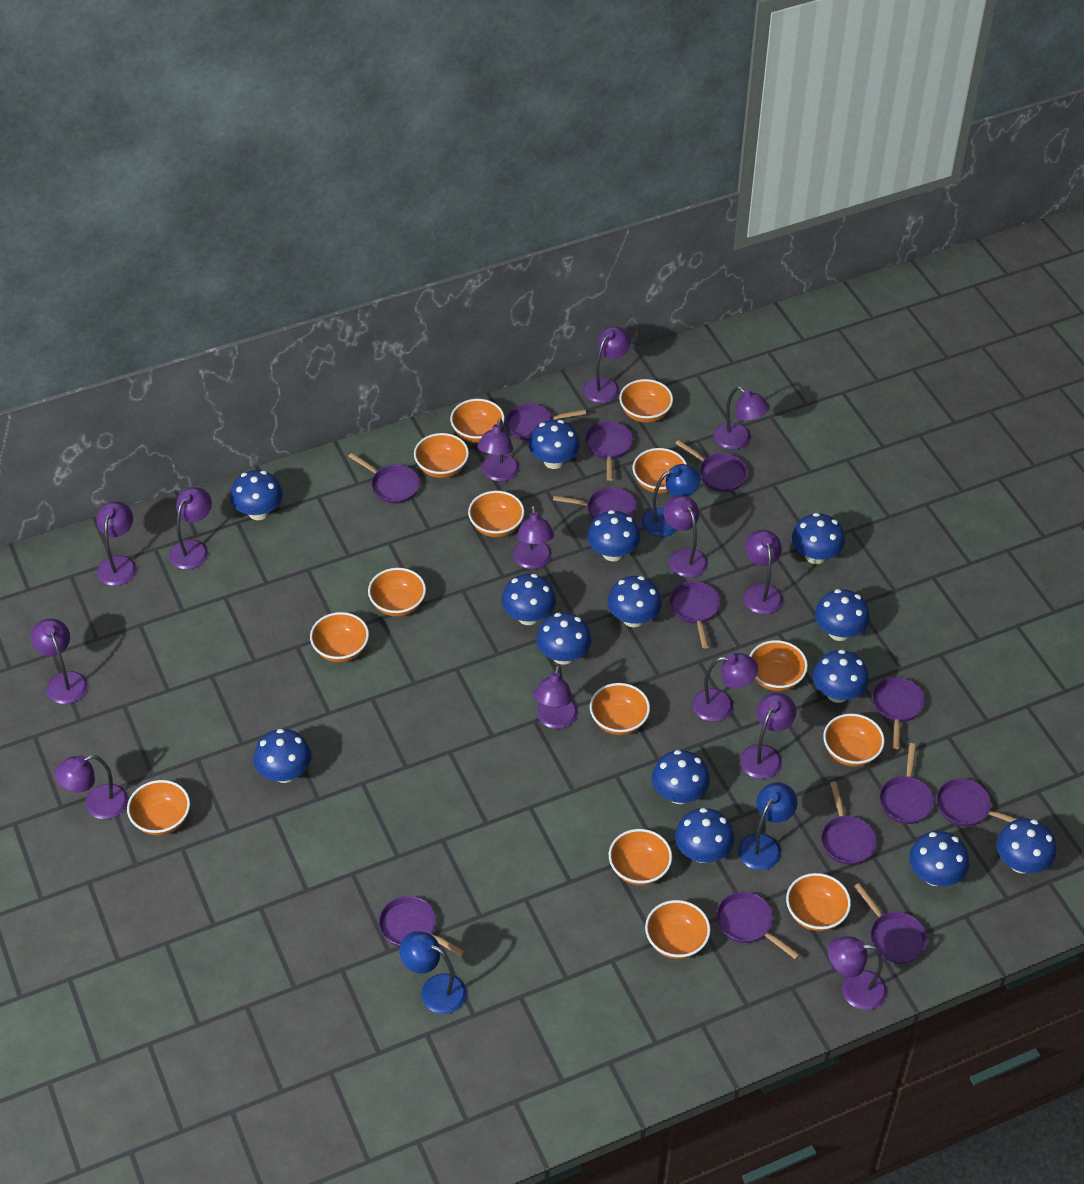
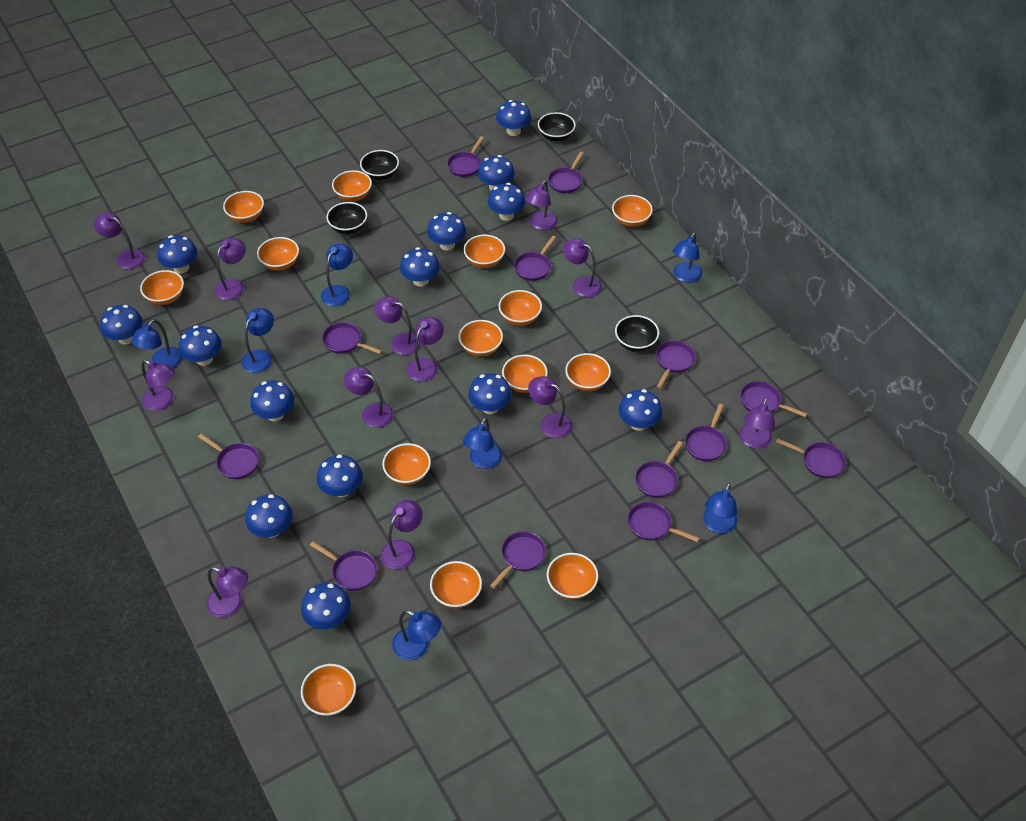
black bowl: none = 0 -> [326,202,367,234] [360,150,399,180] [538,112,576,142] [615,315,659,352] = 4
blue lamp: [399,931,467,1014] [641,464,700,537] [738,782,797,870] = 3 -> [131,319,183,368] [242,308,274,373] [321,244,353,307] [392,610,441,660] [463,418,502,469] [673,233,702,283] [703,483,737,534] = 7
purple lamp: [31,618,88,704] [55,755,128,819] [96,501,136,586] [169,487,212,570] [478,418,519,482] [513,505,554,569] [533,665,578,729] [583,326,631,403] [663,495,708,578] [692,653,758,722] [713,387,770,450] [740,693,796,779] [743,530,783,614] [828,936,887,1010] = 14 -> [94,212,145,269] [141,360,175,411] [206,566,248,618] [215,238,246,300] [344,367,394,428] [374,296,421,355] [381,500,423,570] [407,317,444,382] [525,181,558,230] [528,376,573,438] [562,238,602,297] [740,398,775,449] = 12

